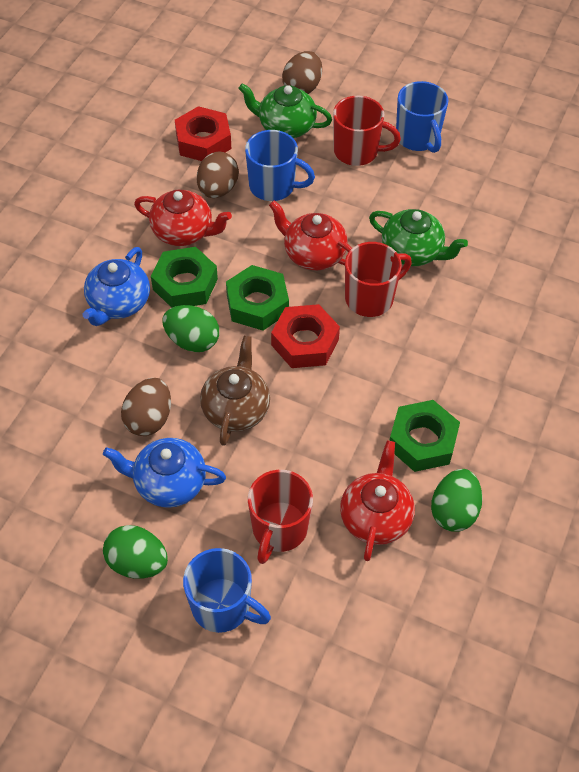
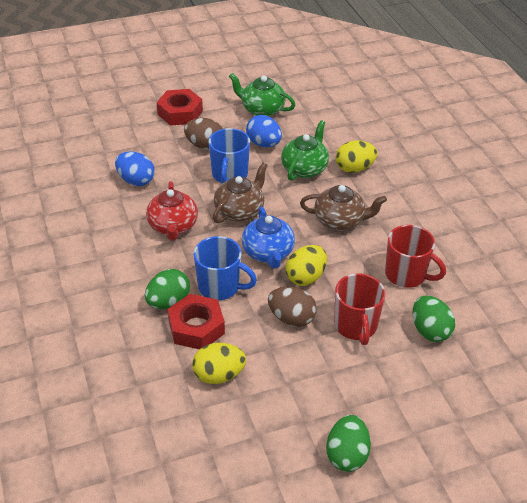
blue egg: none = 0 -> [115,151,155,186] [246,115,282,147] = 2
blue mug: [183,548,271,633] [245,130,315,201] [396,81,448,153] = 3 -> [194,236,257,300] [208,128,250,183] = 2
blue teapot: [83,247,150,326] [103,438,226,508] = 2 -> [242,207,295,269] = 1
brown egg: [121,378,171,436] [197,151,239,198] [282,51,322,94] = 3 -> [184,118,223,150] [268,286,317,327] = 2
brown teapot: [200,336,270,446] = 1 -> [213,162,268,223] [300,185,387,231] = 2
green nut: [151,247,218,308] [226,265,289,331] [389,400,460,472] = 3 -> none = 0
red mug: [248,470,313,564] [333,96,401,166] [345,242,412,317] = 3 -> [334,273,386,345] [385,225,446,288] = 2
red teapot: [134,189,232,246] [269,201,352,270] [340,440,415,561] = 3 -> [146,181,198,241] = 1
yellow egg: none = 0 -> [192,343,246,384] [285,245,327,286] [335,140,377,173] = 3

